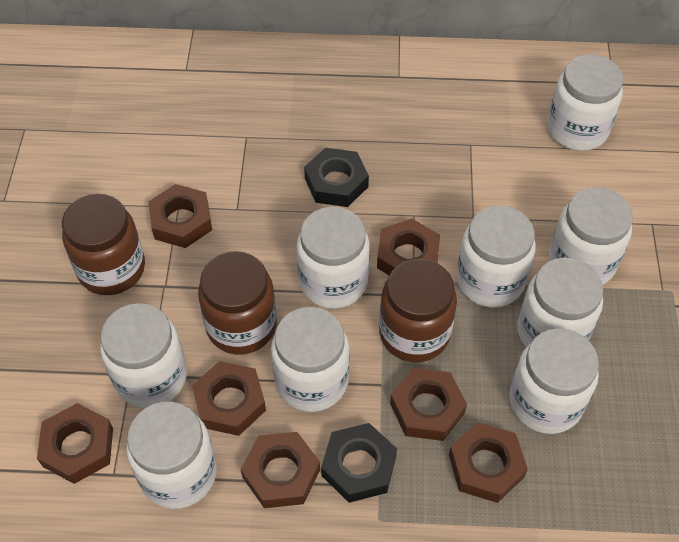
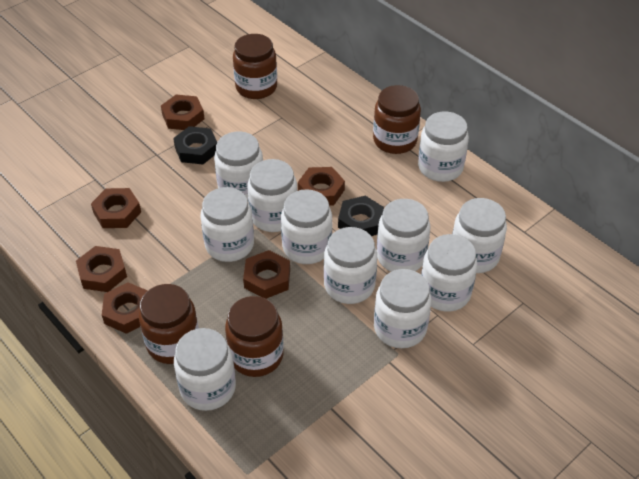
brown jar: [62,194,145,295] [198,251,277,355] [379,259,457,362] = 3 -> [139,284,199,364] [225,296,284,377] [233,34,277,99] [373,85,421,154] = 4
brown nut: [37,403,113,484] [148,184,212,248] [192,361,266,436] [241,432,320,508] [377,218,440,276] [390,368,467,441] [449,422,528,503] = 7 -> [76,246,127,292] [91,188,141,228] [102,282,148,334] [161,94,205,130] [243,250,290,299] [298,167,345,206] = 6
white jar: [100,303,187,408] [126,402,217,509] [271,307,350,412] [297,207,370,309] [456,205,536,308] [509,328,599,434] [517,258,603,347] [547,55,623,151] [549,187,633,284] = 9 -> [174,328,236,411] [200,187,254,262] [214,131,263,200] [247,159,298,232] [281,189,332,264] [324,227,377,304] [374,269,432,348] [377,199,431,272] [418,112,469,182] [421,234,478,312] [452,198,507,273] = 11

